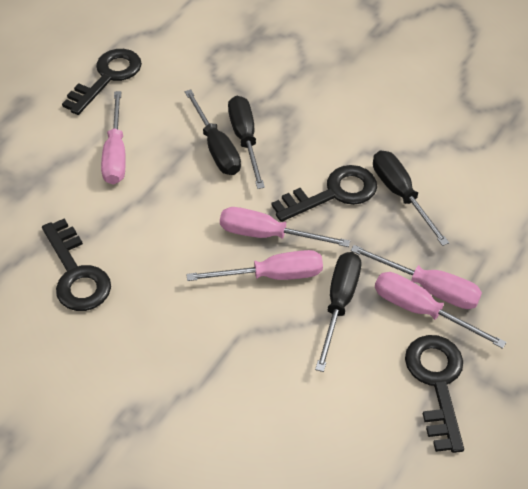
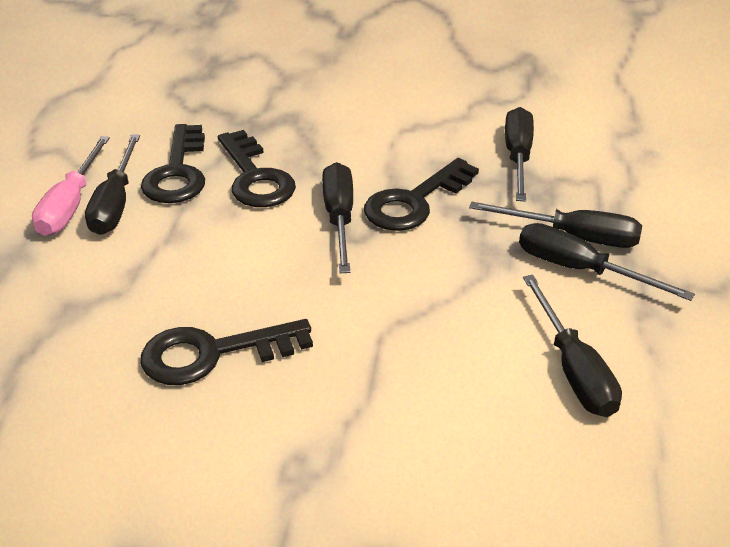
black screwdriver: [185,89,241,175] [228,96,265,189] [315,252,361,372] [373,151,449,246] = 4 -> [85,134,140,235] [322,162,353,273] [469,202,642,248] [505,107,534,201] [519,223,695,301] [523,275,622,417] = 6
pink screwdriver: [101,91,126,185] [186,250,323,281] [220,207,350,247] [351,245,482,309] [375,272,506,349] = 5 -> [32,136,110,236] = 1

